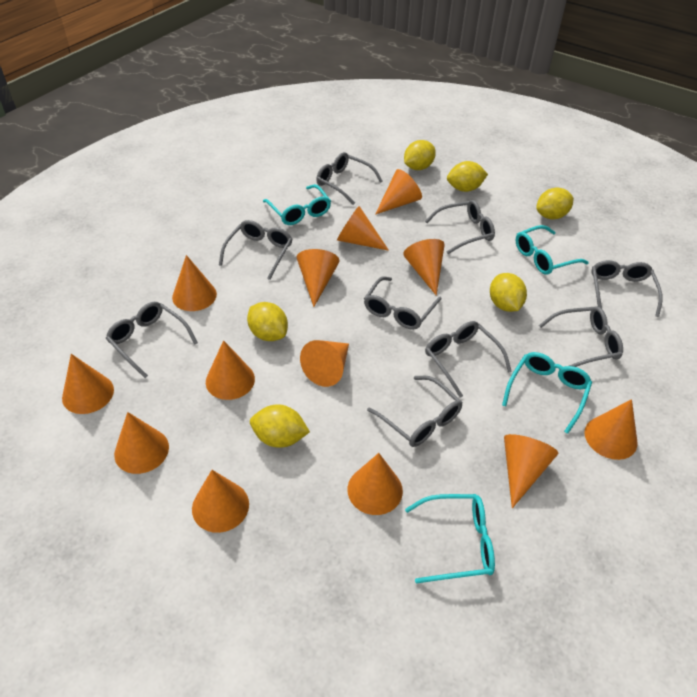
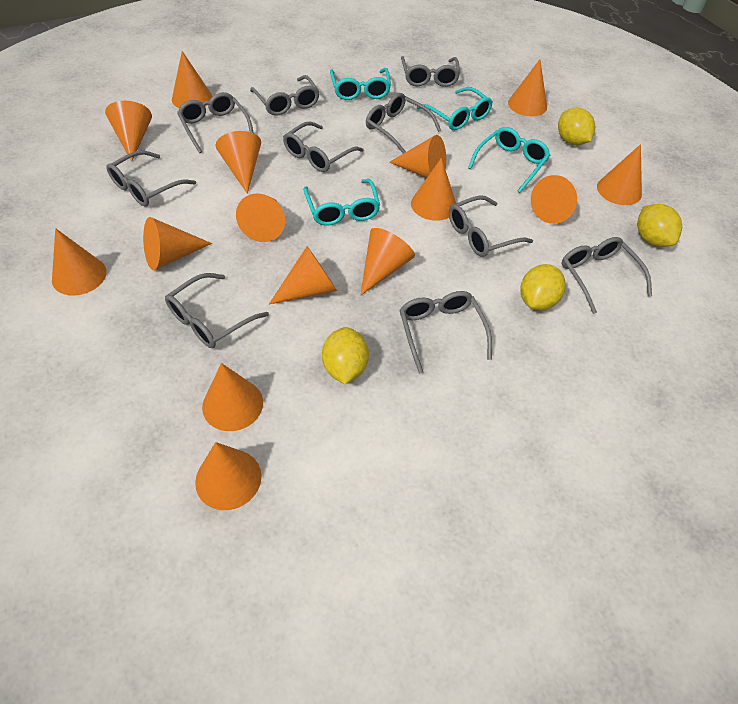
grey glasses: [106,302,198,378] [219,220,292,280] [316,152,383,205] [364,276,442,330] [367,376,463,447] [425,200,495,254] [425,321,512,398] [539,306,623,367] [591,260,663,317] = 9 -> [106,151,196,207] [165,273,269,348] [177,92,253,153] [250,75,319,116] [283,122,364,172] [366,93,441,154] [400,291,492,374] [401,56,460,87] [449,195,533,257] [562,237,652,314] = 10
orange cone: [62,354,114,414] [114,412,169,474] [172,255,217,311] [192,470,249,533] [206,340,255,400] [297,249,340,307] [300,340,349,387] [337,206,389,251] [348,453,403,515] [375,169,422,215] [403,239,445,296] [504,434,559,508] [585,399,637,460] = 13 -> [52,228,107,295] [105,101,152,162] [143,217,212,270] [172,51,213,108] [195,442,262,510] [202,363,263,431] [215,131,261,194] [236,193,285,242] [269,246,337,304] [361,228,415,295] [389,135,446,178] [411,158,456,221] [508,60,547,116] [531,175,577,224] [597,144,642,205] = 15
yellow lemon: [247,302,288,341] [250,404,310,448] [404,140,436,170] [447,161,488,192] [490,273,527,312] [536,188,574,219] = 6 -> [322,327,369,384] [520,264,566,310] [558,108,595,145] [637,204,682,247] = 4

